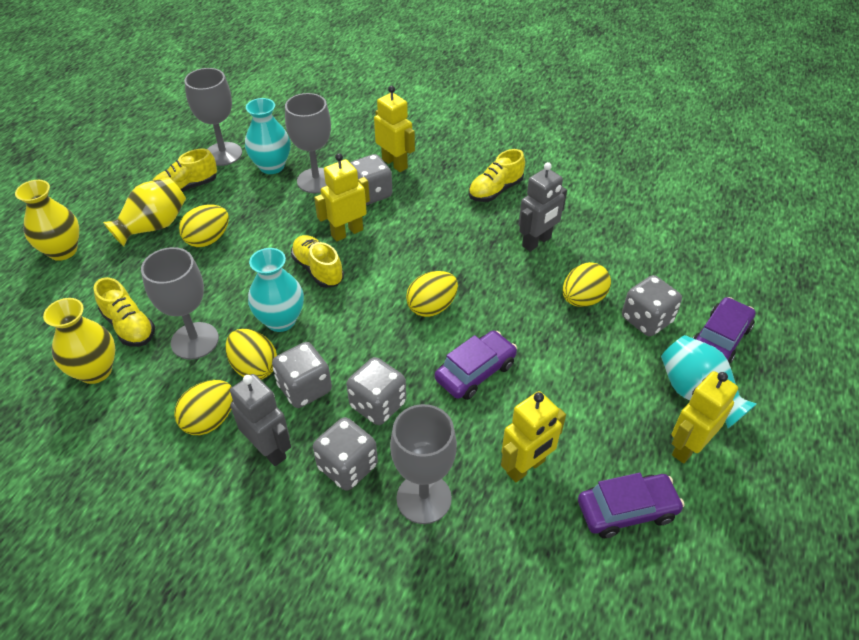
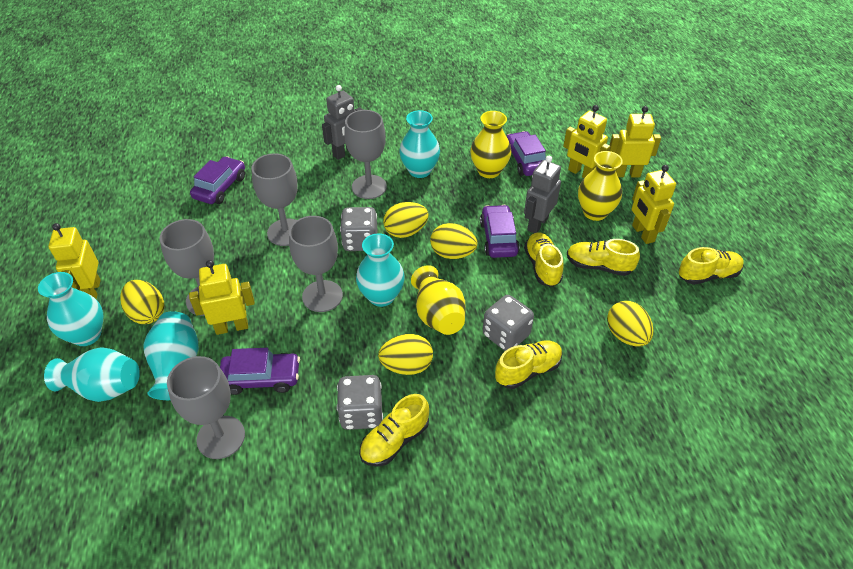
grey dice: [272,342,332,408] [313,417,378,491] [346,357,406,425] [350,154,392,205] [622,275,682,337] = 5 -> [337,375,383,430] [340,207,377,251] [483,295,534,351] = 3
grey goblet: [141,247,219,359] [184,68,242,166] [285,93,331,193] [390,404,457,524] = 4 -> [160,219,214,316] [167,356,245,459] [252,153,298,246] [289,216,343,312] [344,110,387,199] = 5
purple car: [435,331,517,400] [578,473,685,538] [693,297,756,364] = 3 -> [190,156,245,204] [220,348,300,395] [480,205,520,258] [506,131,546,176] = 4
turquoise vase: [245,98,290,174] [248,248,304,332] [661,335,757,428] = 3 -> [38,272,103,346] [44,347,140,402] [143,311,199,400] [356,233,405,307] [399,110,440,178] = 5
yellow robot: [314,153,370,242] [374,86,415,172] [501,391,566,482] [672,371,738,463] = 4 -> [48,223,101,299] [189,260,255,335] [563,105,610,178] [609,106,661,177] [632,165,676,244] = 5
yellow shoe: [94,277,155,347] [152,149,217,192] [291,235,344,288] [469,149,525,202] = 4 -> [359,394,429,467] [495,340,563,389] [524,232,563,287] [567,239,640,276] [679,247,744,285] = 5

